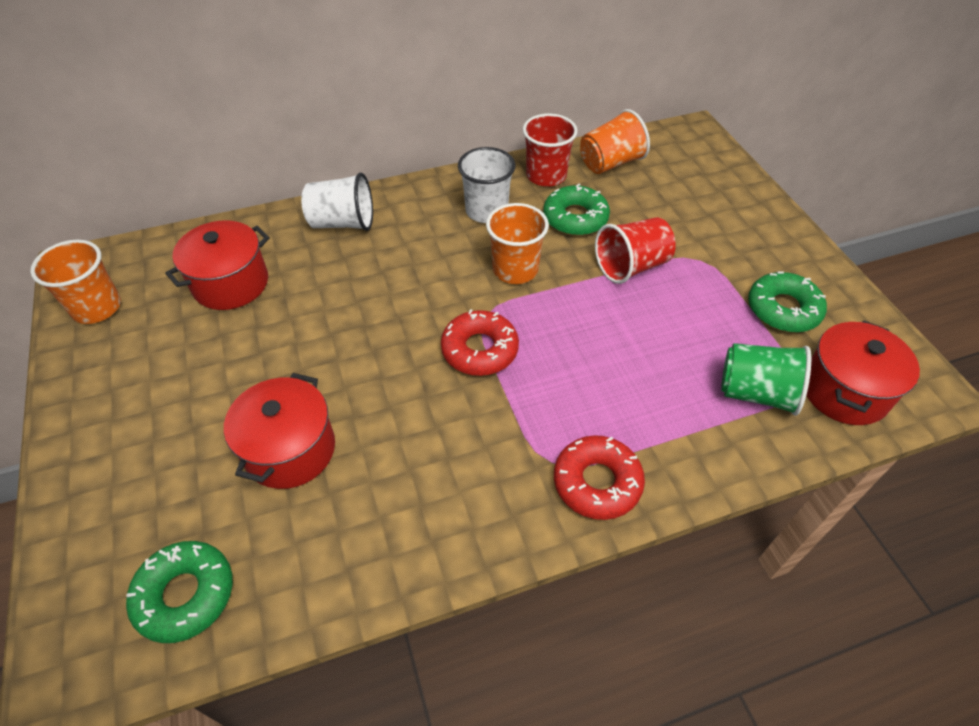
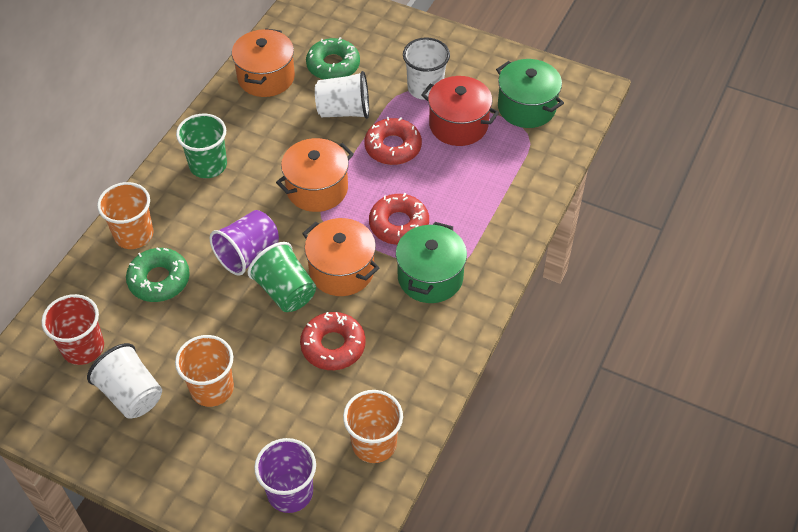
green cup: [721,343,811,416] = 1 -> [176,114,227,178] [248,242,316,312] = 2
green donut: [126,541,233,643] [543,184,610,236] [748,271,827,332] = 3 -> [126,247,190,302] [306,37,360,79] = 2
green pot: none = 0 -> [396,222,467,303] [496,59,564,128] = 2
orange pot: none = 0 -> [232,28,295,97] [276,138,354,212] [302,218,379,296] = 3
purple cup: none = 0 -> [210,210,279,276] [254,438,316,513] = 2
red cup: [523,113,578,187] [595,217,676,284] = 2 -> [41,294,104,365] = 1
red donut: [441,309,519,376] [554,435,645,520] = 2 -> [300,312,366,370] [365,117,422,165] [369,193,429,245] = 3
red pot: [165,220,270,310] [224,373,335,489] [806,320,920,425] = 3 -> [421,76,499,146] = 1
white cup: [301,173,373,231] [458,147,516,223] = 2 -> [87,343,162,419] [315,71,369,119] [403,37,450,100] = 3

